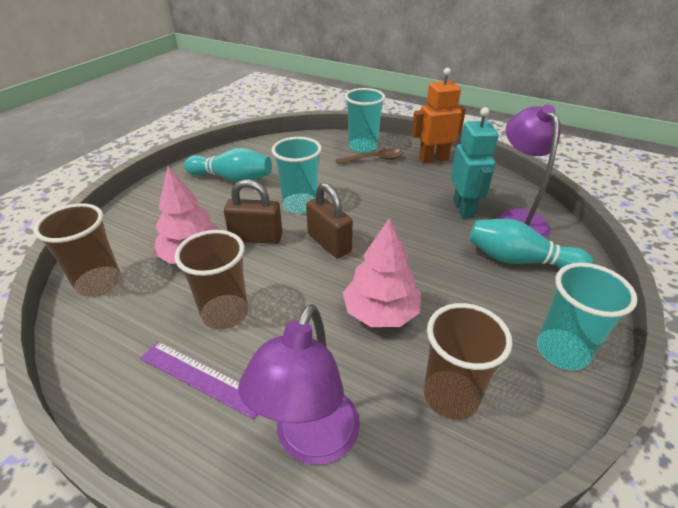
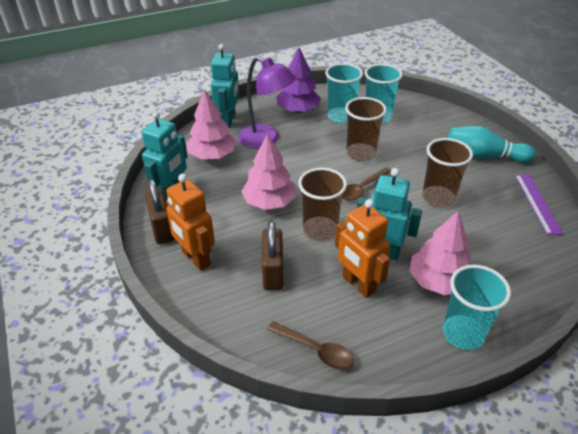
brown spoon: [336,148,403,164] = 1 -> [267,321,354,370] [342,167,391,201] = 2
orange robot: [412,68,466,164] = 1 -> [166,174,215,271] [335,199,390,298] = 2
pink tree: [154,166,220,264] [343,218,421,327] = 2 -> [186,89,236,159] [241,133,296,210] [409,211,471,295] = 3
purple lamp: [238,304,360,465] [495,104,561,238] = 2 -> [238,56,296,149] = 1
purple tree: none = 0 -> [276,47,321,113] = 1
turquoise bowling pin: [184,148,272,183] [469,219,594,268] = 2 -> [448,126,536,163] = 1
turquoise robot: [451,107,498,219] = 1 -> [142,111,187,200] [211,44,239,128] [357,168,422,260] = 3

